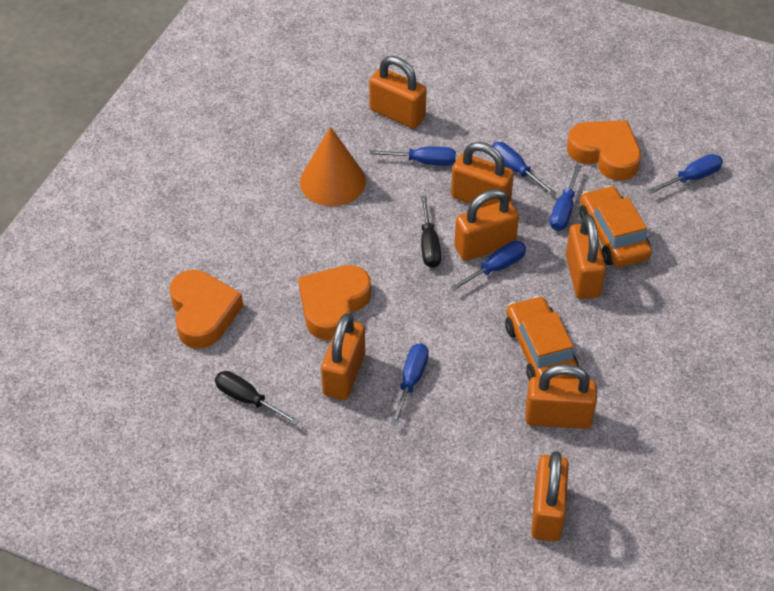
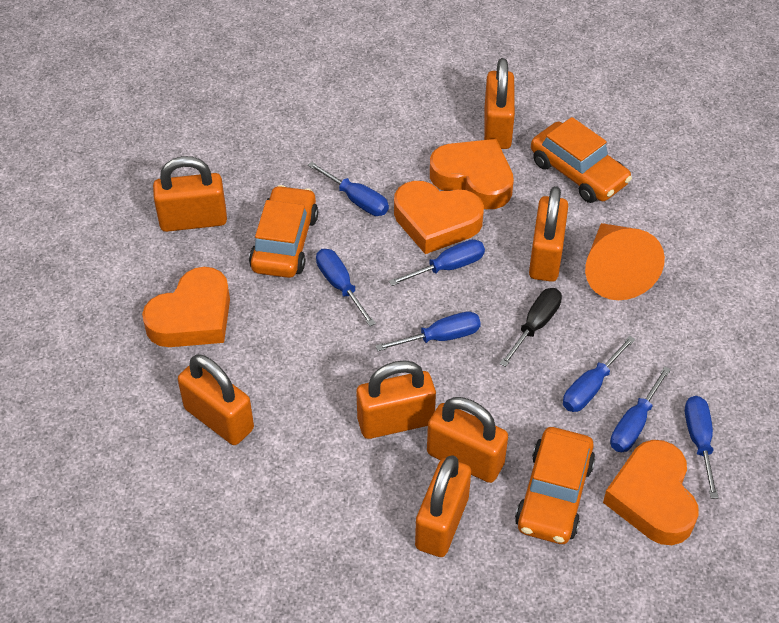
black screwdriver: [215,371,300,425] [421,196,441,268] = 2 -> [499,288,562,367] = 1
blue screwdriver: [370,146,456,166] [391,343,429,426] [450,241,526,291] [491,142,557,196] [550,164,582,231] [648,154,723,194] = 6 -> [308,161,389,216] [316,249,376,326] [375,311,481,351] [389,239,485,286] [563,336,635,412] [610,366,671,452] [685,396,719,499] = 7
orange car: [505,296,579,381] [579,185,652,267] = 2 -> [249,185,318,278] [515,427,595,544] [531,117,632,203] = 3
orange heart: [170,270,243,349] [298,265,371,340] [567,120,641,181] = 3 -> [142,267,230,347] [394,181,484,254] [430,139,514,209] [603,440,698,545] = 4

